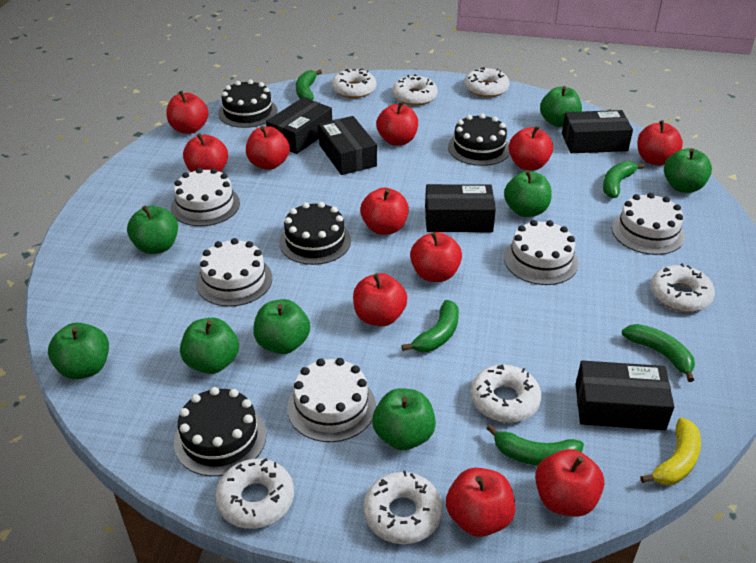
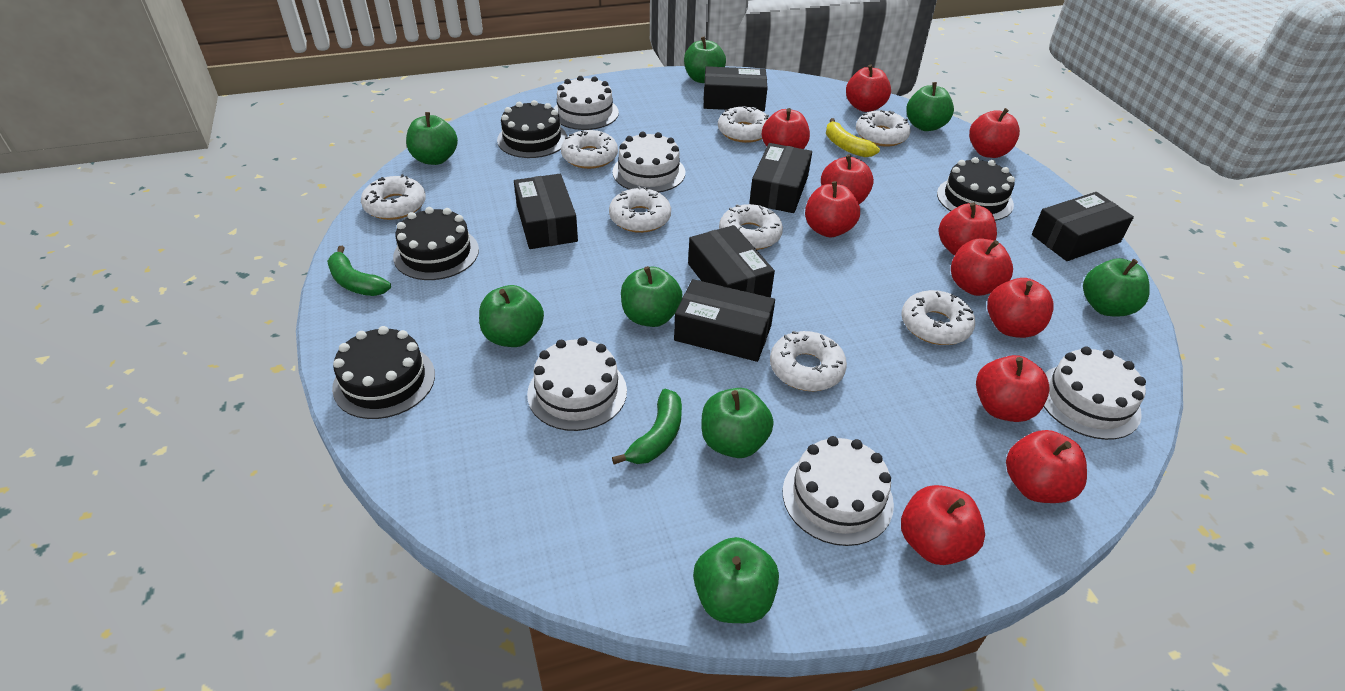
black box: [266,97,332,154] [318,116,377,175] [425,184,496,232] [562,110,633,153] [576,361,674,430] = 5 -> [514,174,578,249] [674,279,775,362] [688,225,775,297] [703,66,768,111] [749,143,812,213] [1032,192,1134,261] = 6
green banana: [296,70,322,100] [401,300,459,352] [486,424,584,466] [603,161,645,198] [622,324,695,382] = 5 -> [327,246,391,296] [612,389,682,465] = 2
white donut: [215,458,294,529] [332,69,376,98] [363,471,443,544] [392,74,437,106] [464,67,509,97] [471,364,541,423] [651,263,715,312] = 7 -> [361,174,426,220] [561,130,618,169] [609,186,671,233] [718,106,769,143] [719,204,783,250] [770,331,847,391] [856,110,911,147] [901,290,975,345] = 8

